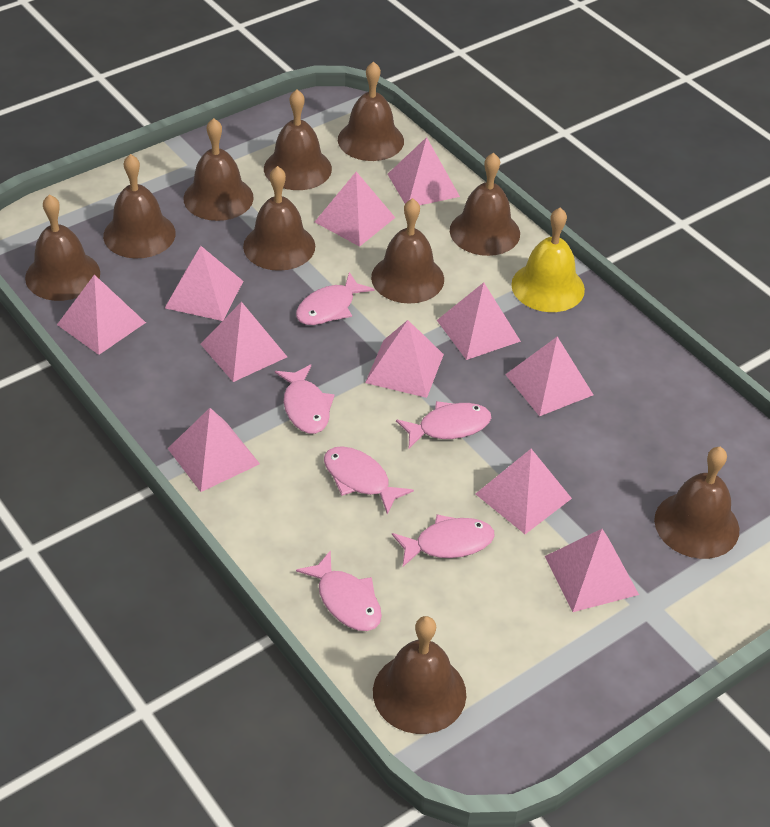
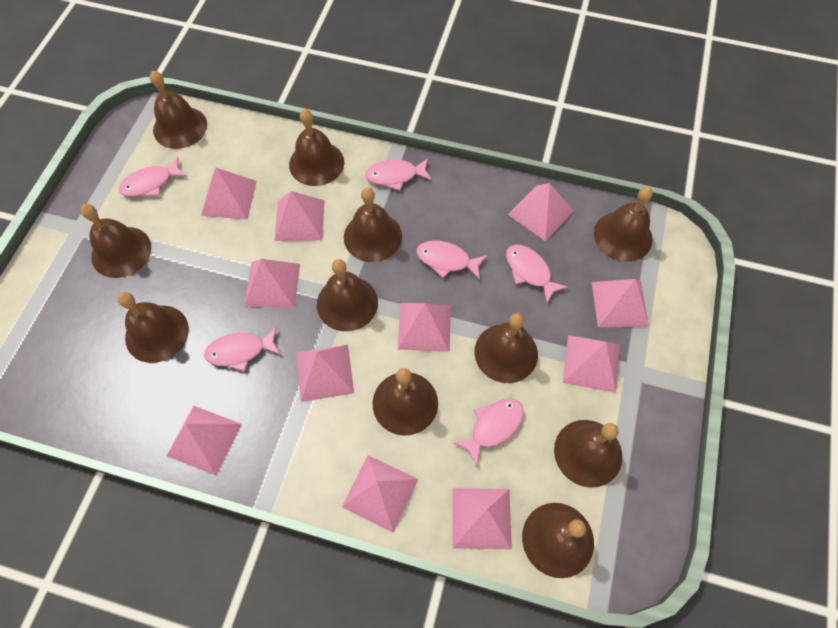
brown bell: [25,194,100,301] [103,154,176,259] [184,118,254,221] [243,166,315,271] [264,90,332,190] [338,61,404,161] [371,198,444,304] [373,616,466,734] [450,153,520,256] [654,447,739,559] = 10 -> [81,204,151,278] [118,292,189,363] [150,71,207,149] [289,109,344,186] [317,259,378,331] [344,187,402,262] [373,368,438,436] [474,313,538,383] [522,503,594,578] [554,420,622,488] [594,187,653,262] = 11
yellow bell: [511,207,585,312] = 1 -> none = 0

